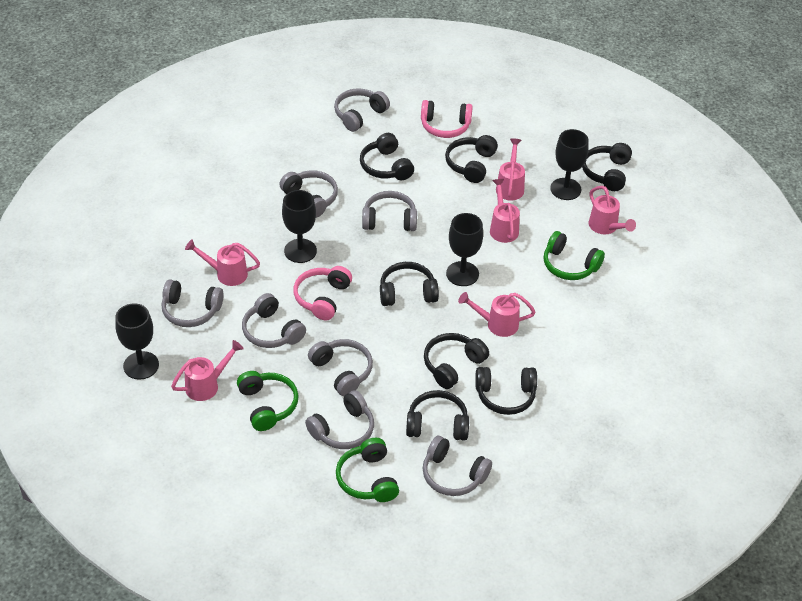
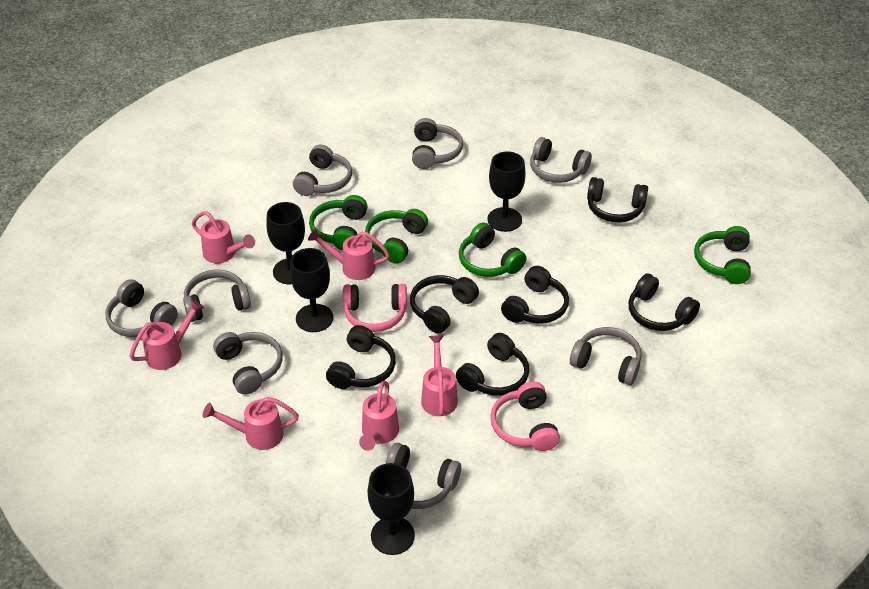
black headphones: [360,133,414,180] [380,262,439,306] [406,390,469,441] [424,333,489,389] [445,135,498,183] [475,367,537,415] [582,143,632,191] = 7 -> [326,325,396,389] [410,275,479,333] [456,333,529,396] [501,266,569,324] [587,177,648,222] [628,273,700,331] = 6
green headphones: [237,371,299,431] [336,438,399,502] [543,231,605,280] = 3 -> [309,195,368,250] [365,209,428,263] [459,222,526,277] [694,226,751,284] = 4

